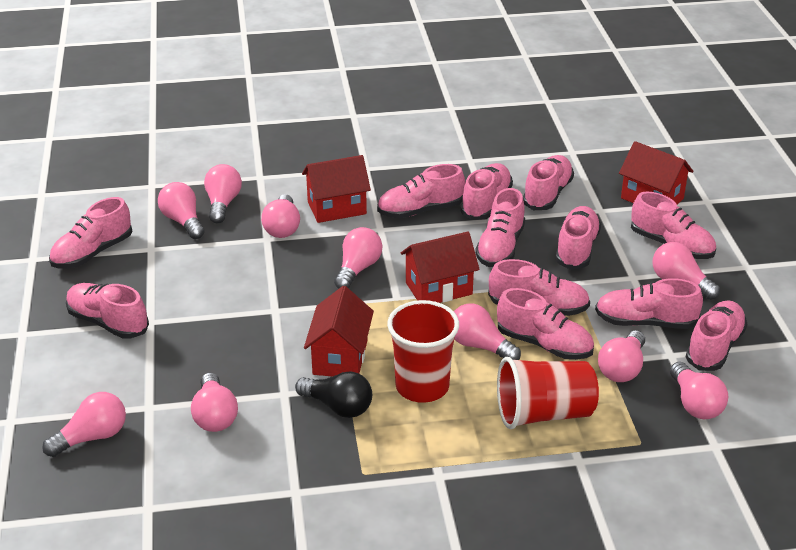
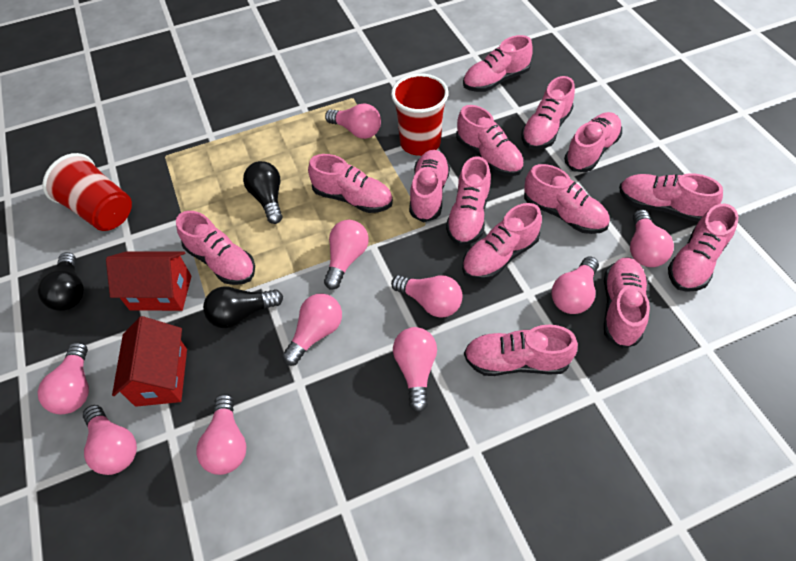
black light bulb: [295,371,372,418] = 1 -> [38,252,84,311] [203,286,283,328] [243,161,283,224] = 3
pink shoe: [49,197,132,268] [66,283,149,339] [377,164,465,219] [460,163,513,220] [475,188,525,267] [488,259,590,316] [497,288,594,360] [523,155,574,210] [556,206,601,270] [595,278,703,329] [631,192,716,259] [686,301,747,371] = 12 -> [176,211,255,285] [308,154,393,213] [409,150,450,223] [446,156,491,246] [456,105,524,176] [462,203,542,280] [463,35,533,92] [464,325,578,376] [521,76,575,150] [524,164,610,234] [564,112,622,172] [604,257,650,349] [619,173,723,222] [668,204,738,292] = 14
red house: [302,155,371,223] [304,286,374,377] [401,232,480,303] [619,141,693,204] = 4 -> [106,251,192,311] [112,316,187,407] = 2

